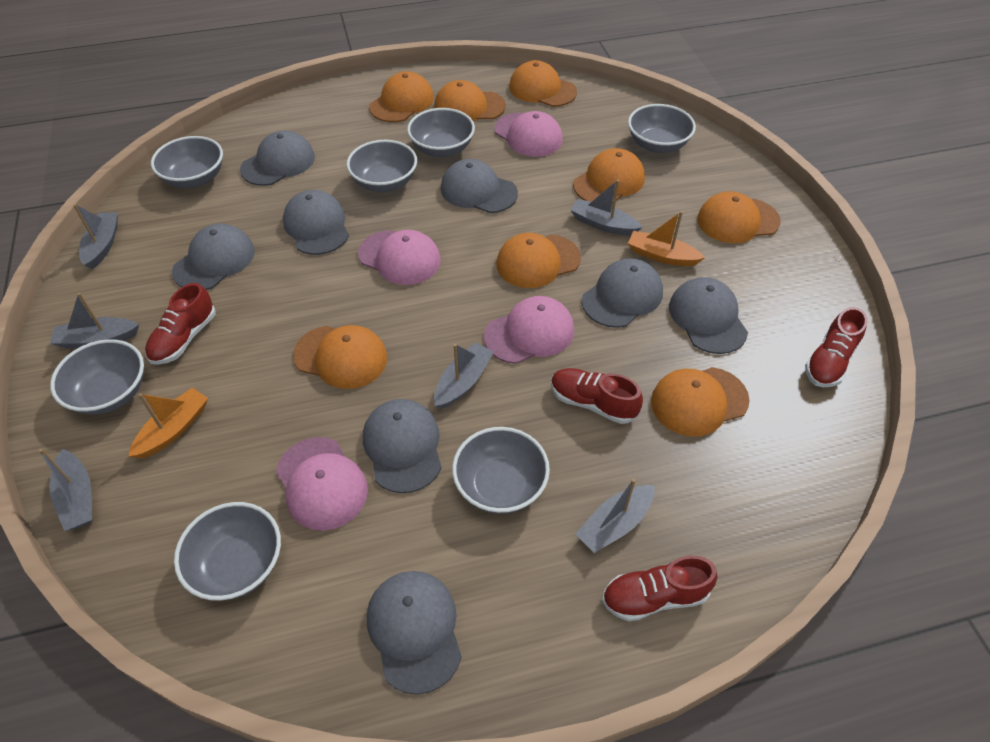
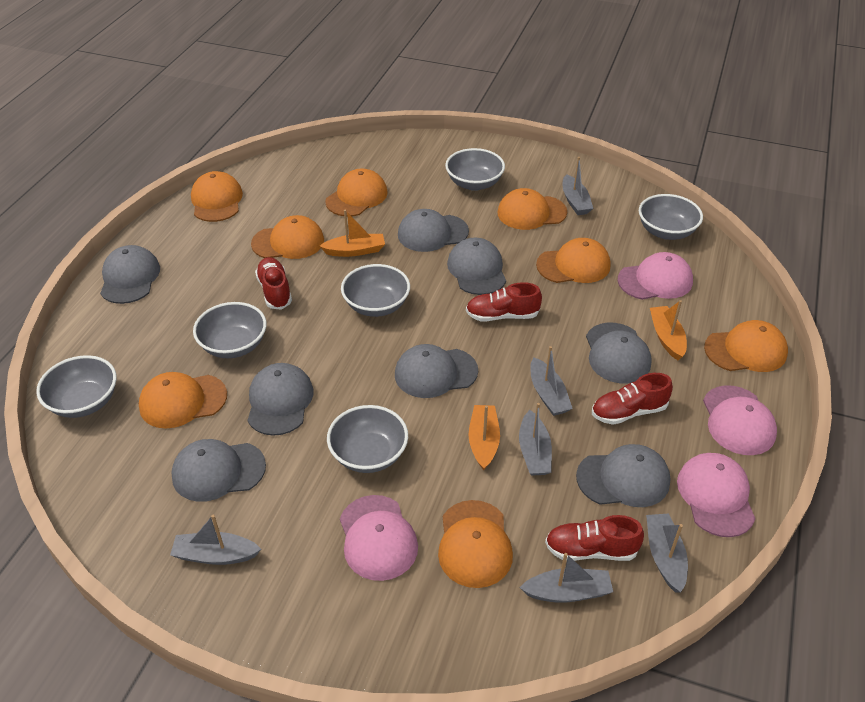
grey bowl: [50,339,144,415] [151,136,223,188] [174,502,281,601] [347,140,417,192] [407,108,475,157] [452,427,550,514] [628,104,696,153] = 7 -> [36,355,117,418] [193,302,266,358] [327,405,408,473] [341,264,410,317] [445,148,505,191] [639,194,703,240] = 6
orange boat: [128,388,208,458] [628,211,705,266] = 2 -> [320,210,385,257] [469,405,500,471] [650,300,687,360] = 3

